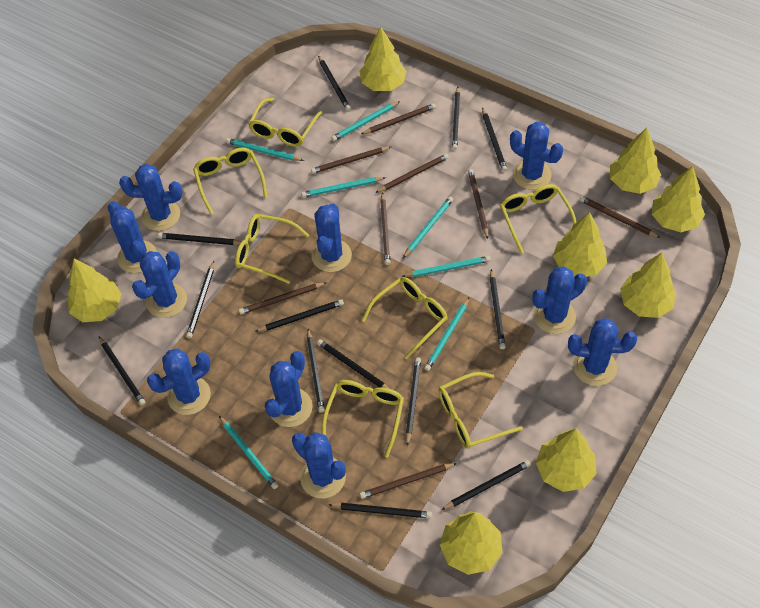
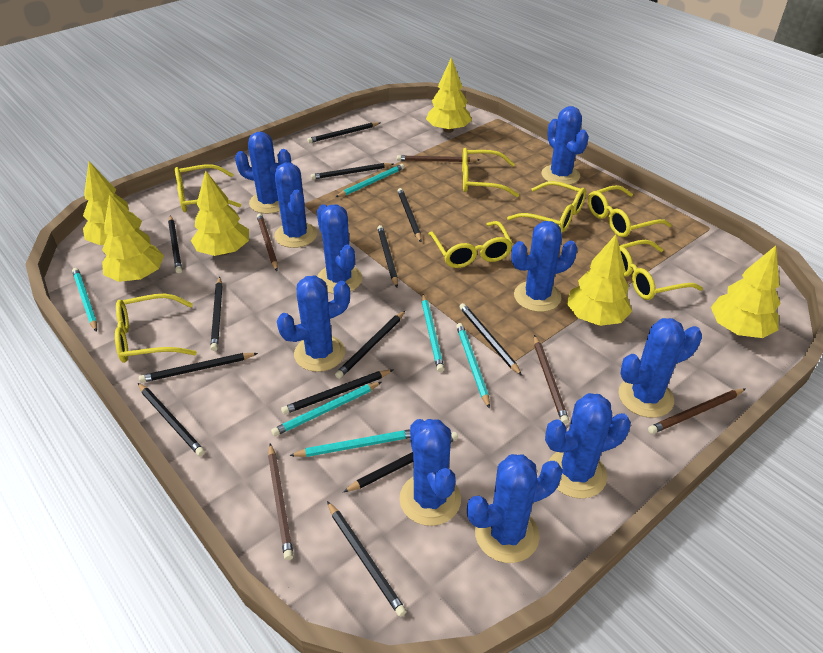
brown pencil: [239,283,326,315] [311,147,391,174] [360,463,457,499] [361,103,436,134] [375,154,449,193] [380,192,391,265] [468,169,488,239] [580,196,660,238] = 8 -> [257,214,278,271] [268,444,294,560] [397,155,480,162] [534,335,569,424] [648,389,745,434] = 5
turquoise pencil: [219,416,278,489] [226,138,304,161] [301,177,386,198] [331,101,400,141] [401,256,491,277] [403,196,454,258] [424,298,469,371] = 7 -> [72,268,97,332] [271,382,381,436] [289,429,410,457] [336,164,405,197] [422,294,444,372] [456,323,490,409] = 6
yellow tree: [67,259,122,322] [359,27,407,91] [439,512,503,575] [536,428,597,492] [553,212,607,277] [610,128,661,194] [620,253,676,318] [652,166,705,232] = 8 -> [83,161,142,245] [102,194,164,282] [191,170,249,256] [426,57,472,133] [566,235,632,326] [711,246,781,338] = 6

